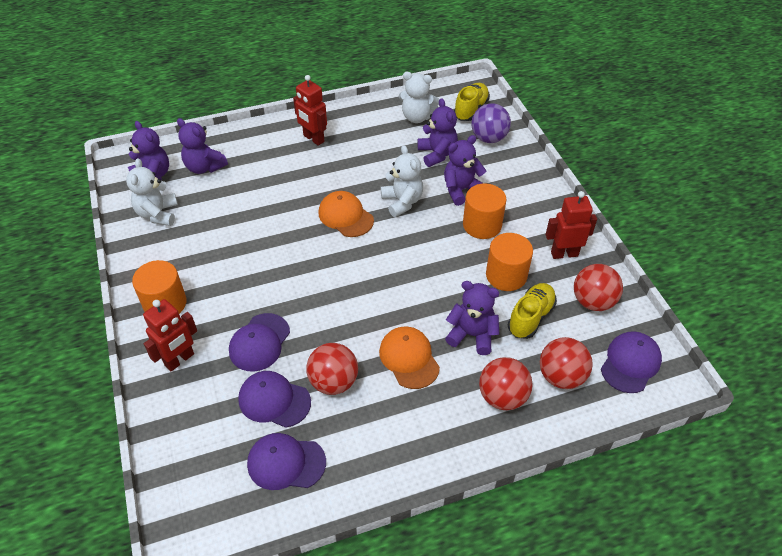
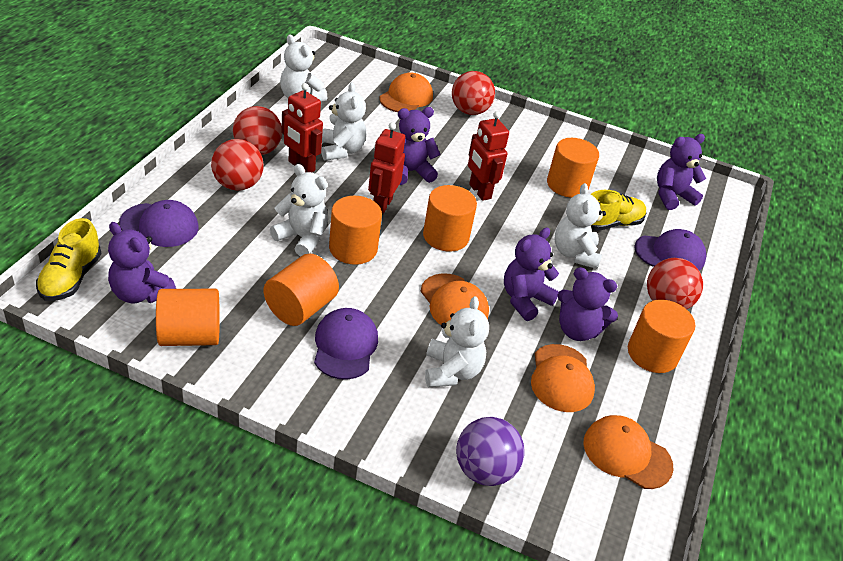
orange cap: [318,191,374,237] [379,327,440,389] = 2 -> [380,72,433,112] [420,273,489,325] [531,344,595,412] [583,415,673,489] = 4
orange cylinder: [132,260,187,314] [463,184,506,239] [486,233,533,291] = 3 -> [156,289,220,346] [264,253,339,326] [329,196,382,265] [423,185,477,252] [547,138,599,198] [628,300,695,373] = 6
purple cap: [229,313,290,372] [238,371,311,428] [247,433,326,490] [601,331,662,393] = 4 -> [119,200,199,247] [314,308,378,380] [634,229,706,270] = 3
white teddy bear: [126,158,178,226] [381,145,423,217] [399,72,439,123] = 3 -> [270,164,328,256] [280,35,327,102] [321,82,366,161] [425,296,489,387] [554,183,606,269] = 5

